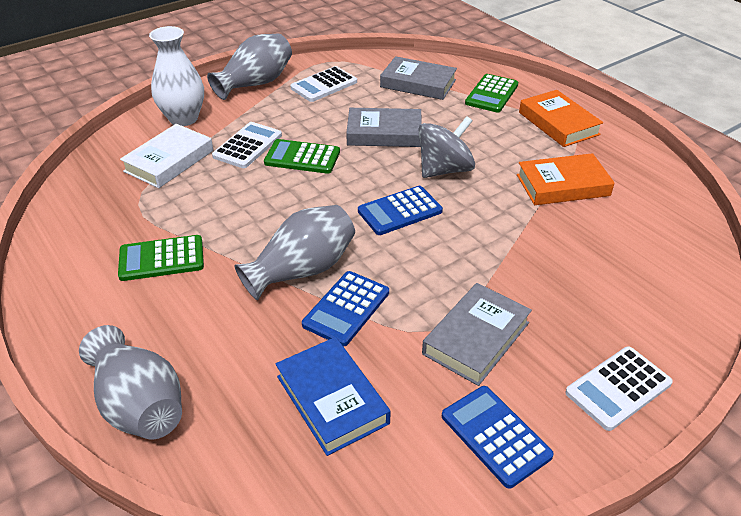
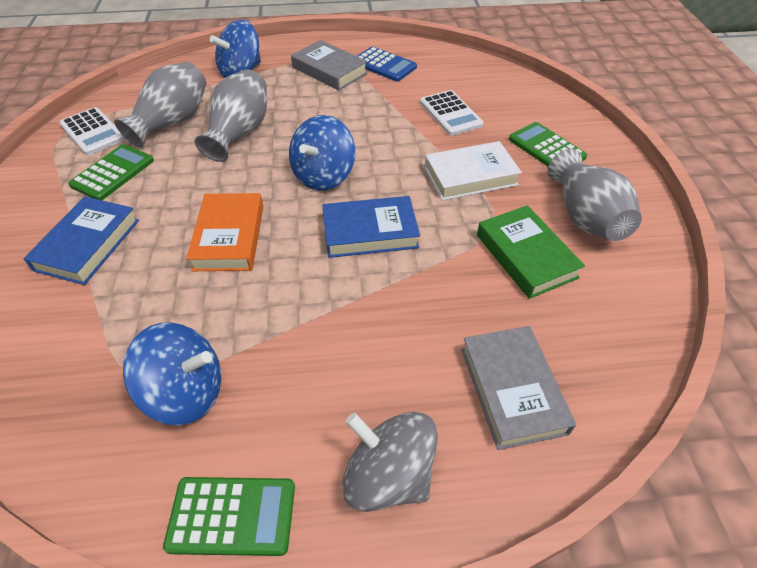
blue book: [275,337,391,456] = 1 -> [24,196,139,285] [322,196,420,258] = 2
blue calculator: [302,271,389,346] [358,186,443,235] [442,386,554,489] = 3 -> [357,47,417,82] = 1
blue spinning top: none = 0 -> [123,322,221,425] [210,20,261,78] [289,115,355,191] = 3
green book: none = 0 -> [477,205,585,299] = 1
grey book: [346,108,422,147] [380,56,457,100] [422,283,532,386] = 3 -> [291,40,368,91] [461,326,576,450] = 2
orange book: [517,153,615,205] [519,90,603,147] = 2 -> [186,193,263,271] = 1
white calculator: [212,122,282,168] [290,66,357,102] [565,346,673,431] = 3 -> [59,107,125,155] [420,90,484,136] = 2
white vase: [149,26,204,126] = 1 -> none = 0

